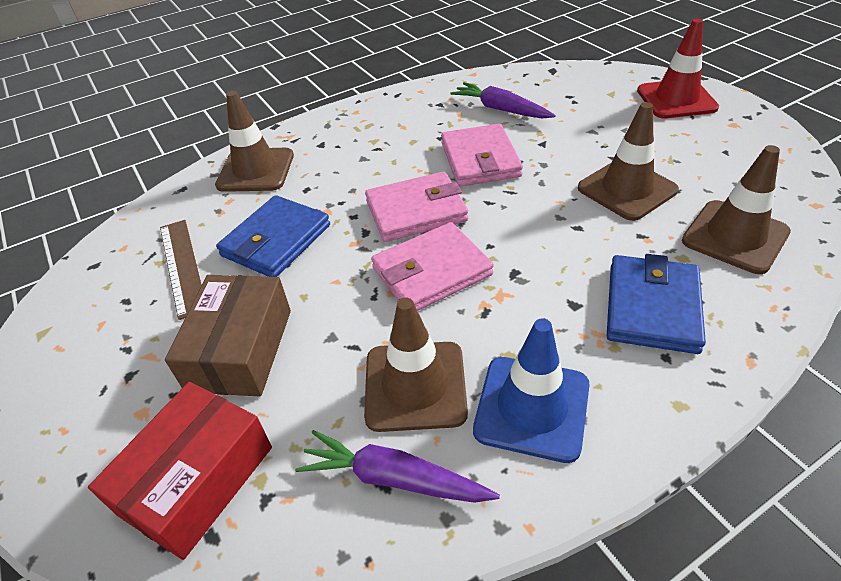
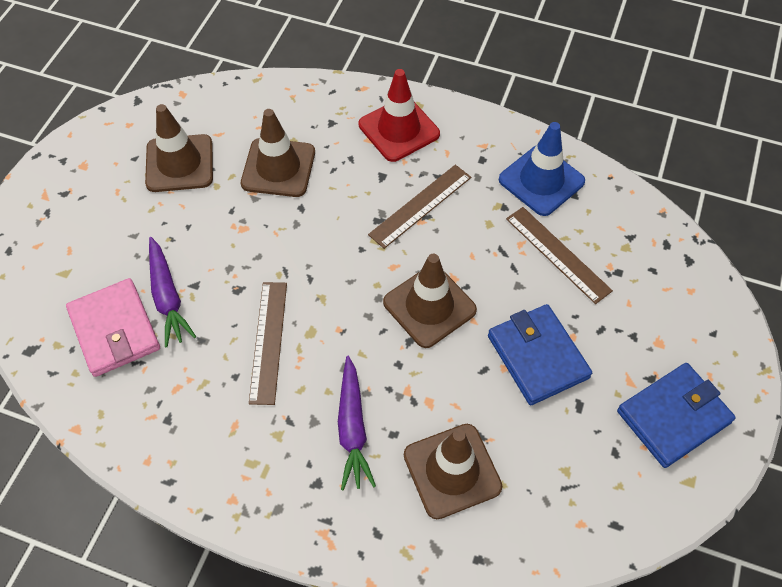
brown box: [165,275,291,397] = 1 -> none = 0
brown ruler: [160,220,202,320] = 1 -> [249,282,287,405] [368,165,471,249] [506,207,613,304] = 3
pink wallet: [365,172,468,242] [371,222,494,311] [441,124,523,187] = 3 -> [66,278,160,377] = 1
red box: [88,382,272,560] = 1 -> none = 0

